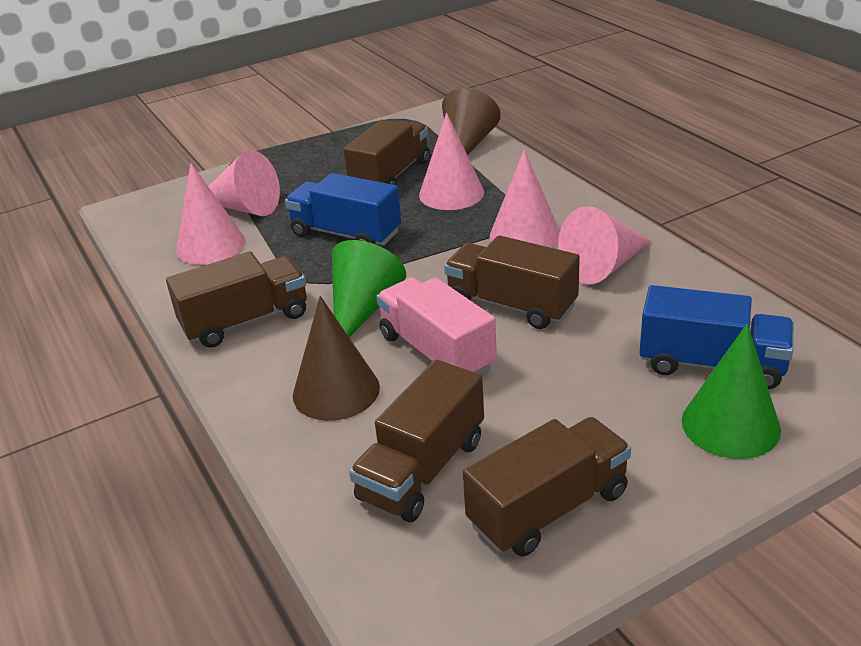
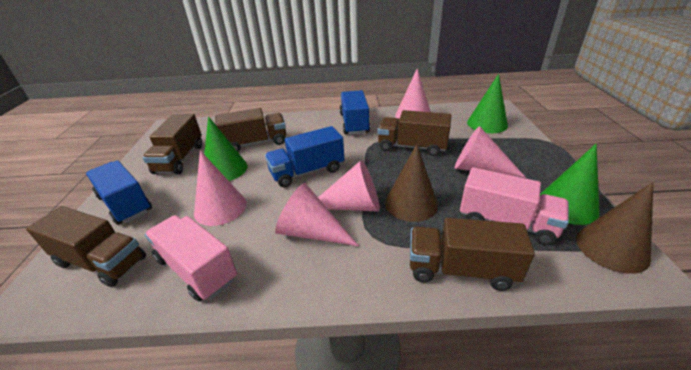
blue truck: [285,173,401,246] [639,285,794,389] = 2 -> [86,160,152,225] [265,126,344,187] [339,90,370,135] = 3
green cone: [332,240,406,337] [682,324,781,459] = 2 -> [204,116,247,181] [467,74,508,133] [540,144,600,225] = 3
pink truck: [376,277,497,375] = 1 -> [145,215,237,302] [460,167,569,245] = 2

